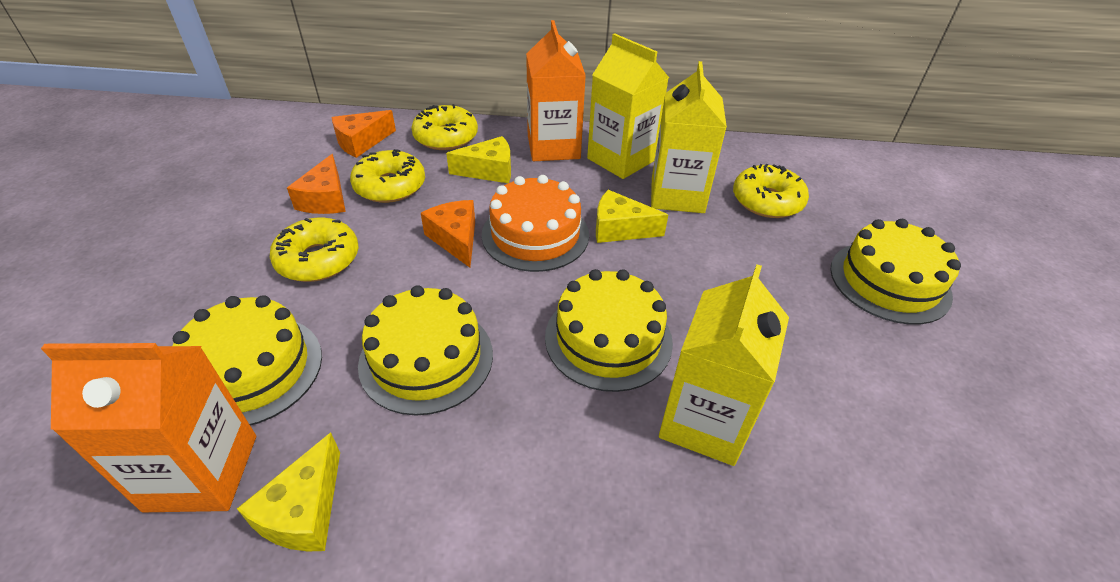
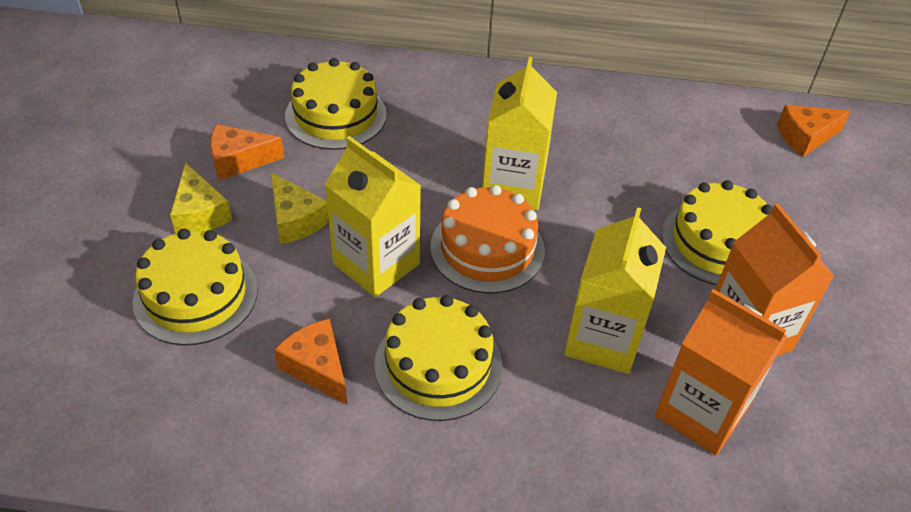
yellow cheese: [237,433,340,552] [446,136,511,183] [596,190,668,243] = 3 -> [170,162,232,233] [271,172,329,244] = 2
yellow donut: [270,218,359,282] [350,149,425,203] [411,104,478,150] [733,164,809,218] = 4 -> none = 0

